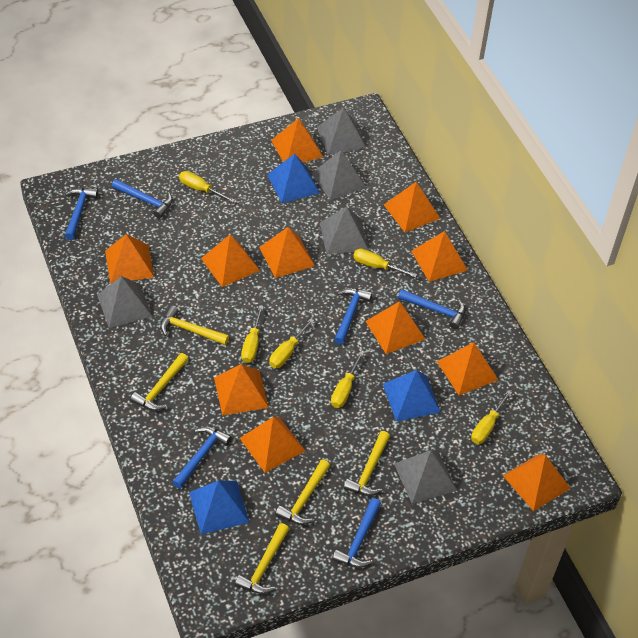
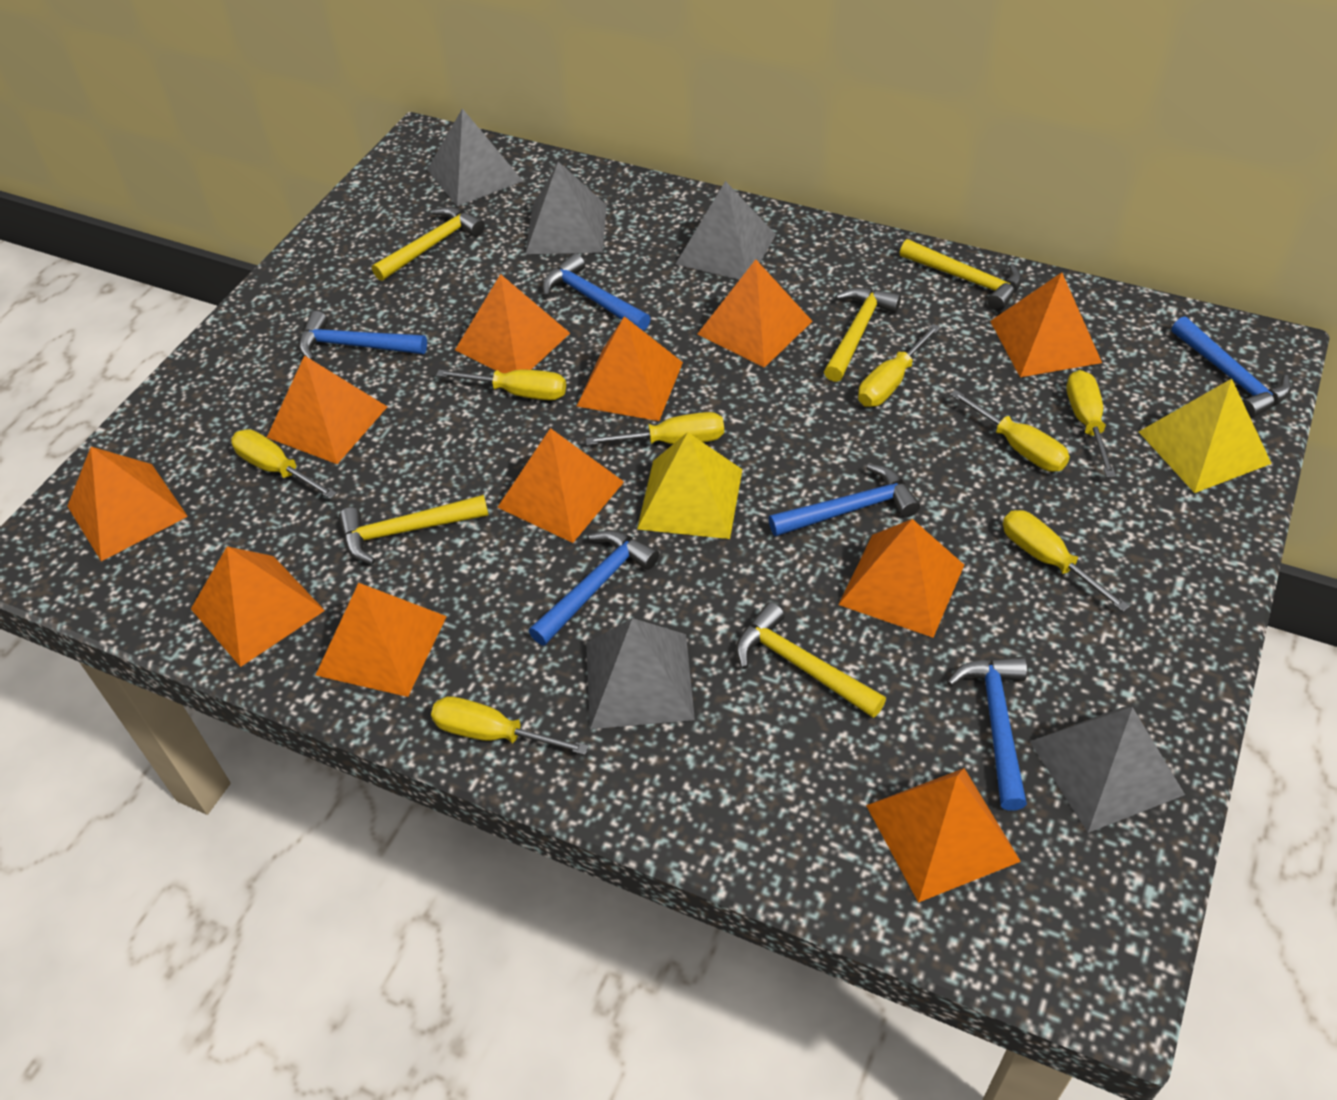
blue pyramid: [189,480,250,534] [267,153,320,203] [383,370,441,422] = 3 -> none = 0
yellow pyramid: none = 0 -> [637,432,742,539] [1139,379,1272,493] = 2
yellow screwdriver: [179,171,235,203] [241,305,264,363] [269,318,314,368] [331,351,364,408] [353,249,417,278] [471,390,512,444] = 6 -> [231,429,337,499] [431,696,589,755] [436,369,566,400] [586,412,724,445] [858,324,940,407] [950,390,1070,472] [1003,510,1130,612] [1066,370,1116,477] = 8

